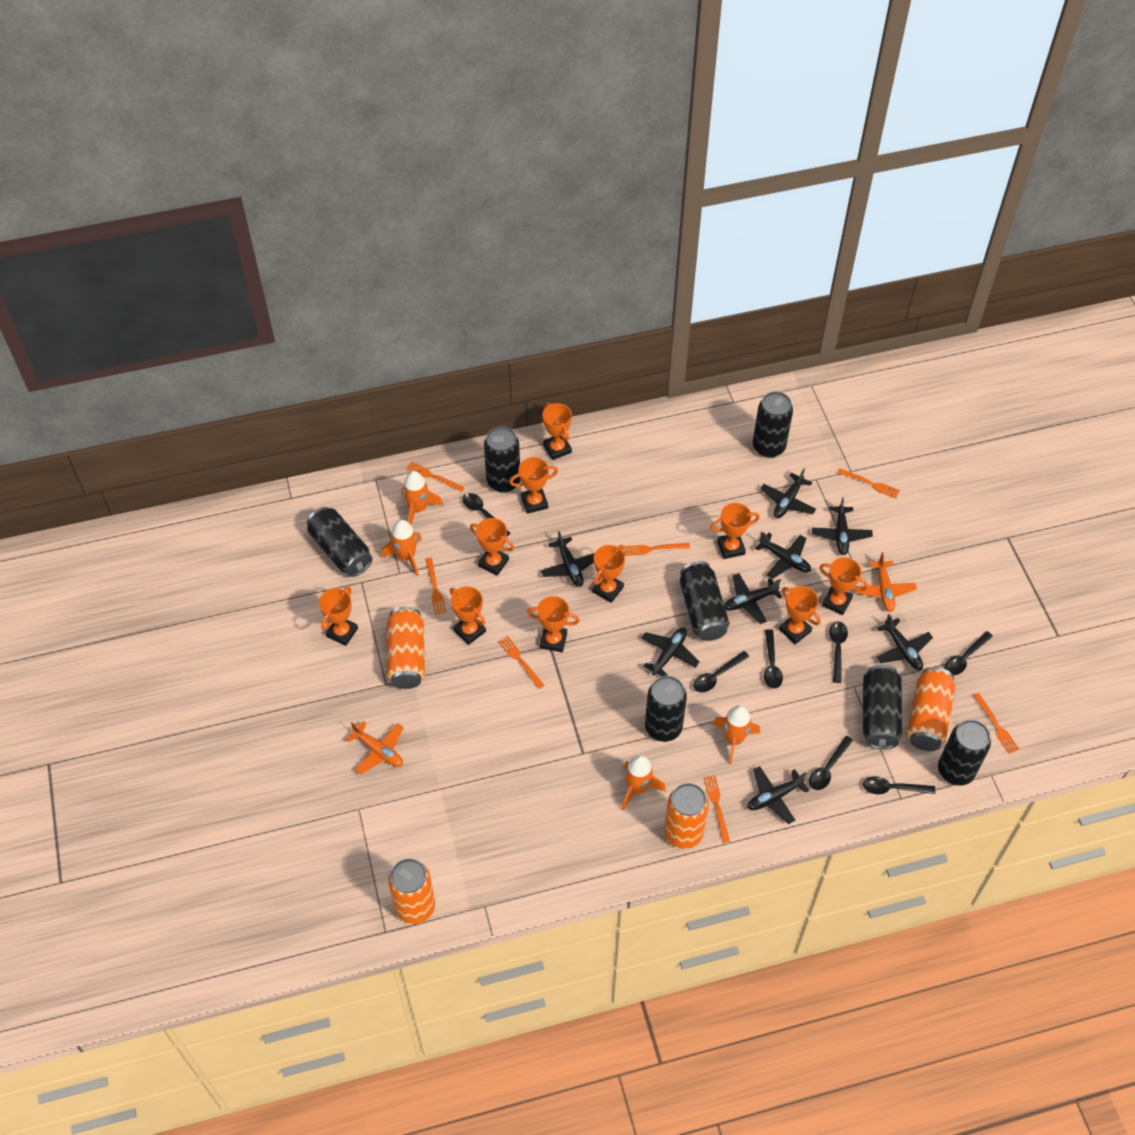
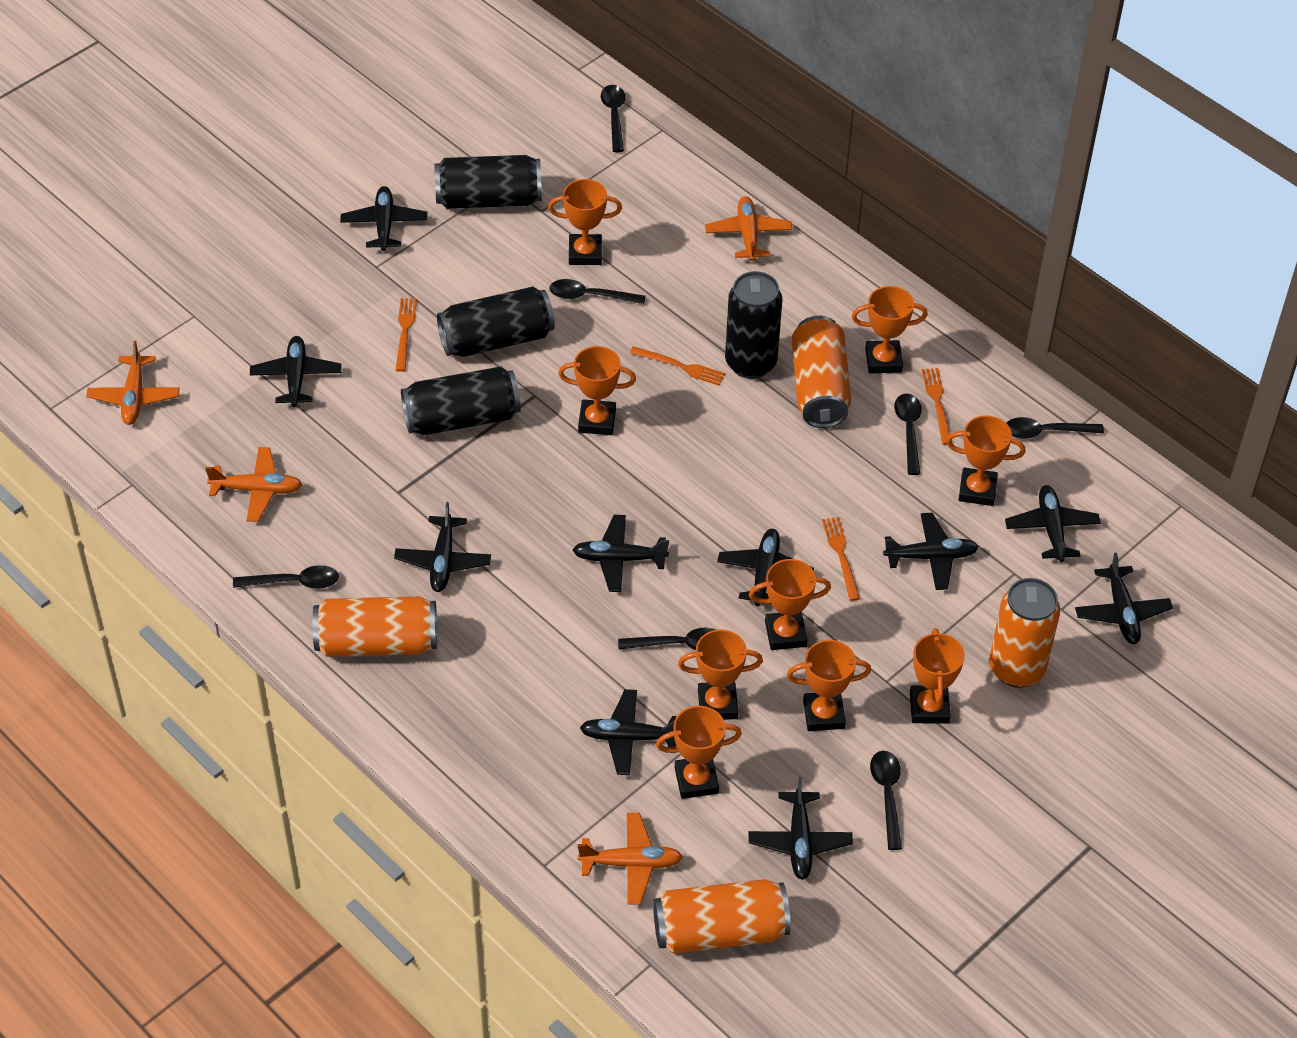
black can: [307,507,372,577] [484,426,520,493] [645,676,687,742] [680,561,729,641] [753,392,793,458] [863,665,902,750] [938,720,991,786] = 7 -> [401,367,521,435] [434,155,542,209] [437,287,555,357] [725,271,783,379] = 4
black plane: [541,531,595,587] [642,627,700,676] [724,573,782,624] [747,766,809,824] [755,532,811,579] [760,469,816,518] [812,498,873,555] [876,614,933,670] = 8 -> [250,336,341,407] [340,186,427,251] [394,502,491,592] [573,515,669,592] [580,689,677,775] [717,529,814,606] [748,777,853,880] [883,513,979,590] [1005,485,1101,562] [1075,552,1173,644] = 10
orange fork: [406,461,465,492] [425,558,446,615] [498,636,544,689] [624,543,690,556] [704,775,730,843] [837,468,900,498] [973,693,1019,754] = 7 -> [396,298,417,372] [630,346,725,385] [822,517,860,601] [922,368,952,445] = 4
orange plane: [346,721,404,775] [855,552,917,612] = 2 -> [86,341,180,425] [205,447,303,522] [578,813,683,905] [705,196,792,261] = 4
orange rocket: [381,520,422,576] [402,471,443,525] [622,755,666,811] [713,705,760,764] = 4 -> none = 0
orange trophy: [319,586,358,646] [450,586,486,645] [470,518,514,576] [509,457,558,514] [527,596,580,652] [542,403,572,460] [592,545,625,603] [710,503,760,559] [779,586,821,644] [819,557,868,615] = 10 -> [548,179,622,265] [558,346,636,435] [656,706,742,799] [678,629,763,720] [749,559,831,650] [787,640,871,731] [851,286,928,373] [910,628,965,724] [946,415,1026,506] = 9

